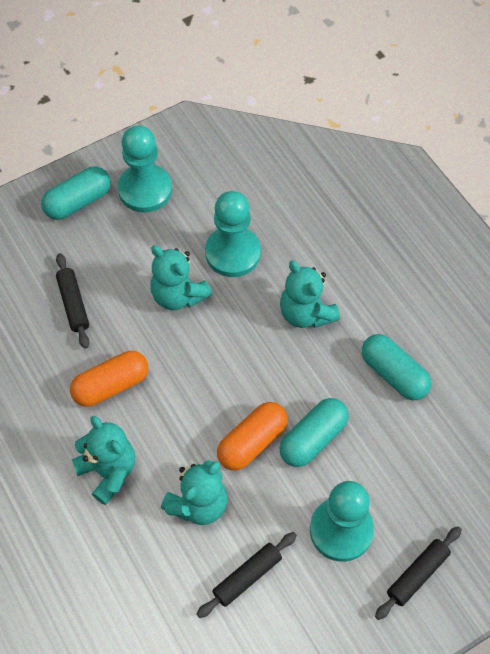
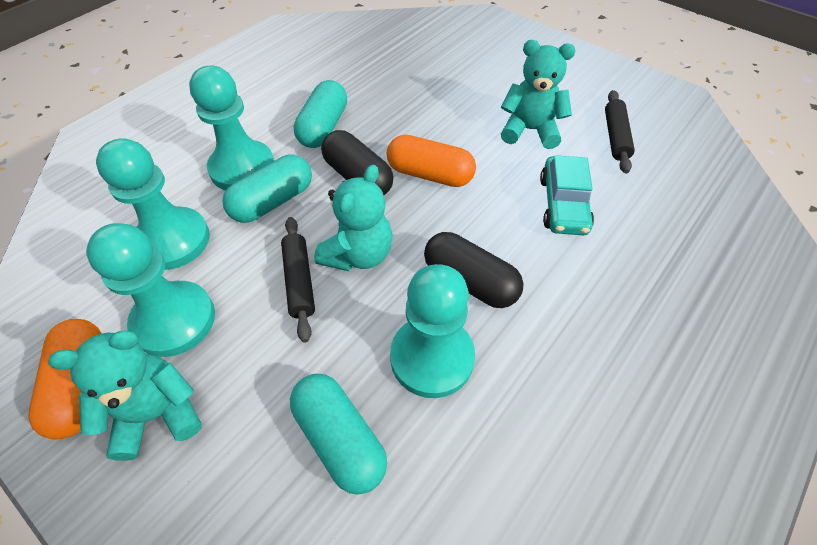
black capsule: none = 0 -> [321,130,394,195] [424,232,524,308] = 2
black rolling pin: [56,253,89,349] [197,532,297,618] [375,526,462,620] = 3 -> [281,217,315,343] [605,90,635,173] = 2
turquoise car: none = 0 -> [540,155,594,235] = 1
turquoise pawn: [118,126,172,213] [205,191,261,277] [310,481,374,562] = 3 -> [86,223,215,357] [96,138,210,270] [189,66,274,190] [390,264,475,398] = 4
turquoise teddy bear: [71,416,135,505] [150,245,212,310] [161,460,228,525] [280,260,340,328] = 4 -> [49,331,202,461] [314,165,393,271] [501,40,575,149] = 3

